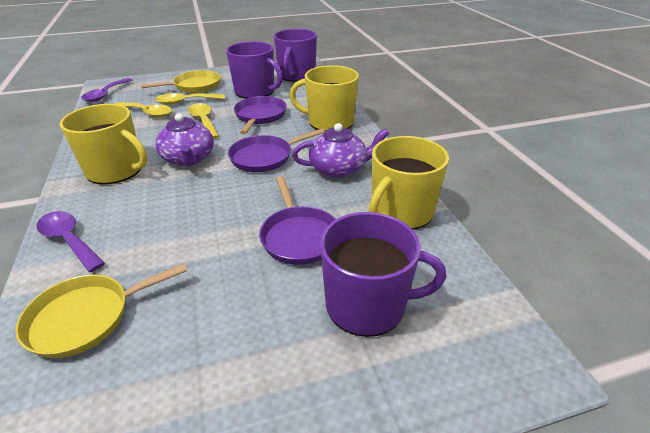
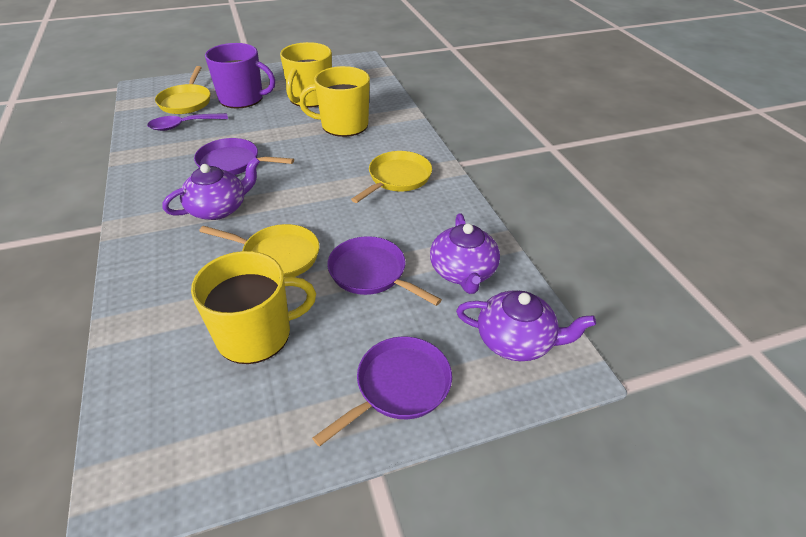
purple mug: [226,41,283,99] [274,29,317,82] [320,212,446,337] = 3 -> [205,43,275,108] = 1
purple spoon: [37,211,105,272] [81,78,133,102] = 2 -> [147,113,228,131] = 1
purple teapot: [155,113,214,167] [292,123,389,178] = 2 -> [162,157,260,220] [430,213,500,294] [456,290,596,361] = 3
yellow pan: [15,263,187,358] [141,70,221,93] = 2 -> [155,66,210,114] [199,224,319,277] [351,151,432,203] = 3
yellow spoon: [115,102,172,117] [155,93,225,105] [188,103,219,139] = 3 -> none = 0

